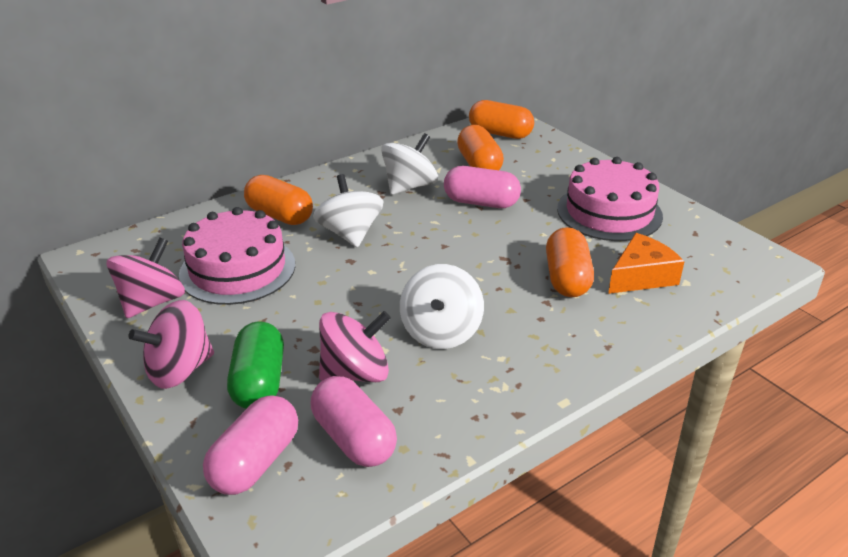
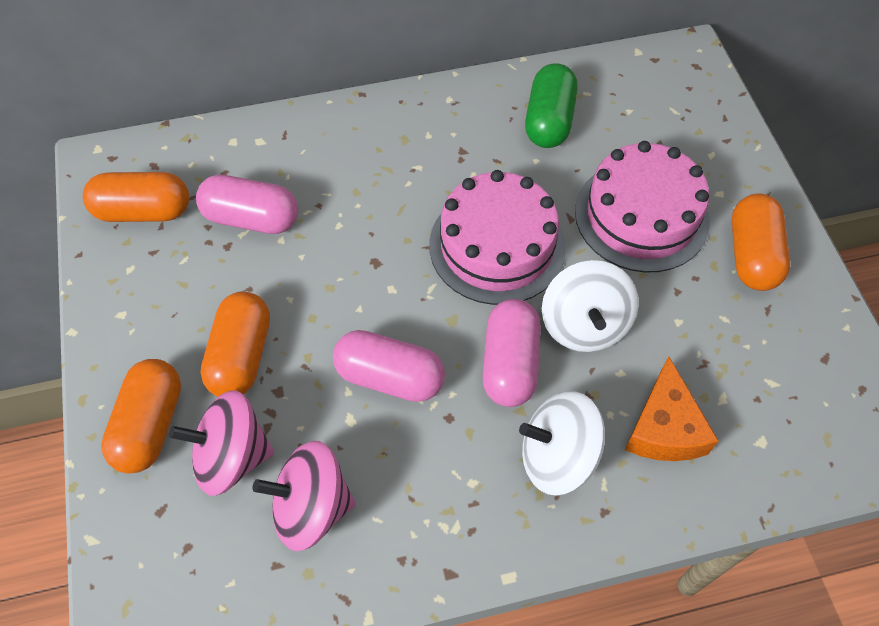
pink spinning top: [107,237,185,318] [128,300,214,389] [319,311,391,382] = 3 -> [169,390,274,496] [253,441,356,551] = 2
white spinning top: [313,174,384,248] [381,133,438,195] [400,264,484,349] = 3 -> [519,391,605,495] [542,260,639,352] = 2

